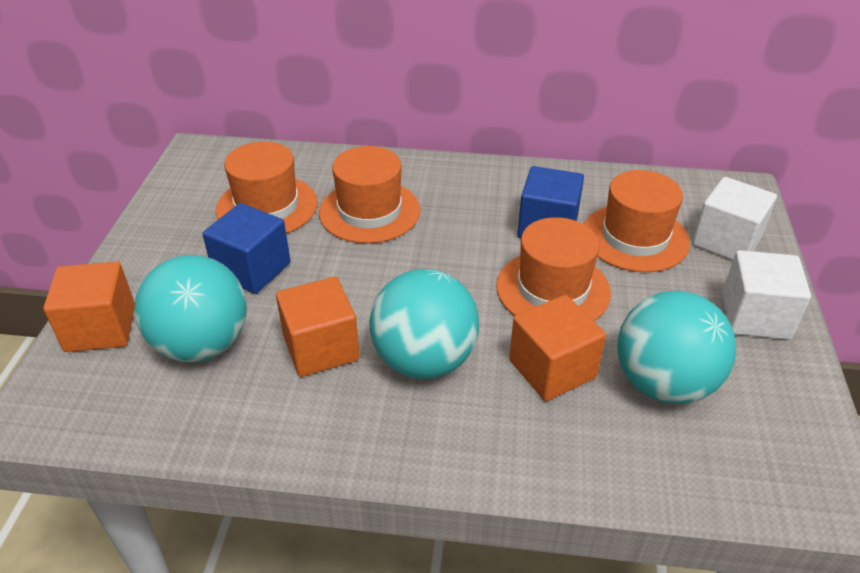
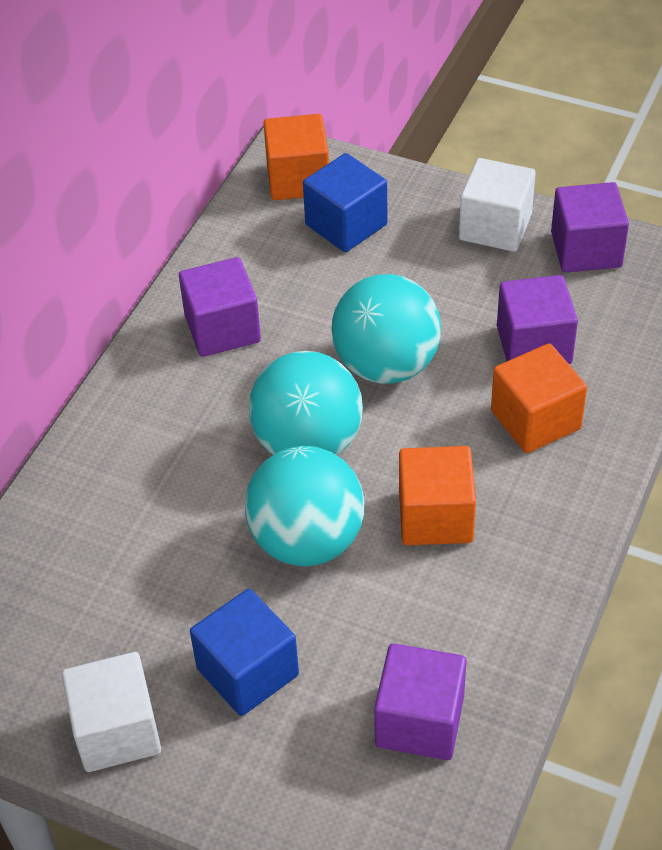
orange hat: [216,142,318,233] [319,146,421,244] [496,217,611,321] [584,170,690,272] = 4 -> none = 0
purple cube: none = 0 -> [179,257,261,357] [374,643,467,760] [497,275,578,364] [551,182,629,273] = 4

